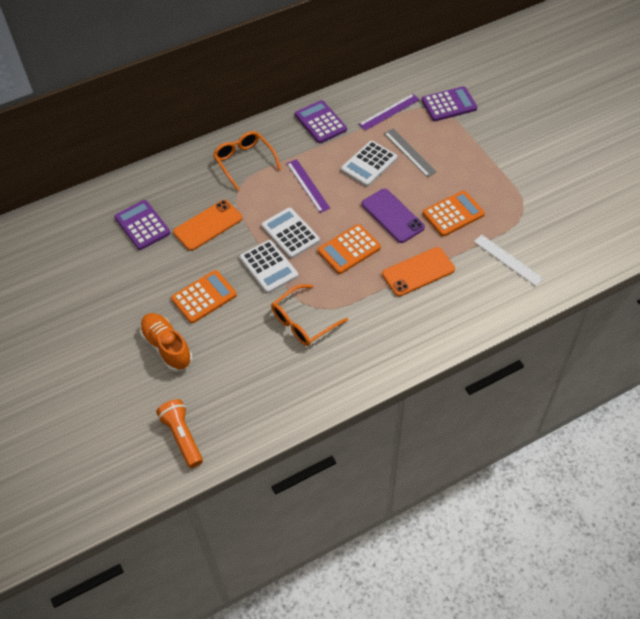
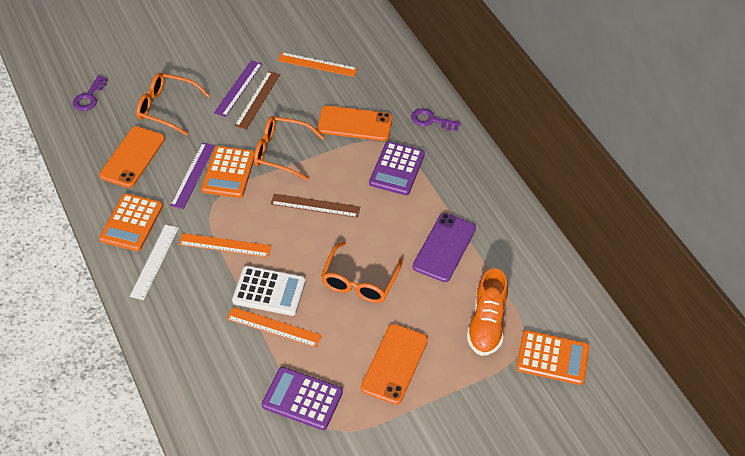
brown ruler: none = 0 -> [235,71,280,130] [271,194,360,218] = 2
grey ruler: [384,129,436,177] = 1 -> none = 0
orange flashlight: [156,399,203,468] = 1 -> none = 0
orange glasses: [213,131,281,191] [271,284,348,346] = 2 -> [136,73,210,136] [254,116,324,181] [321,241,403,303] = 3
orange phone: [173,200,242,251] [382,247,455,297] = 2 -> [99,126,165,188] [317,106,392,141] [361,324,428,405] = 3
orange ruler: none = 0 -> [179,233,271,257] [227,307,322,348] [278,52,358,77] = 3
purple calculator: [114,200,170,250] [295,100,347,143] [421,86,477,121] = 3 -> [262,367,343,430] [369,141,425,195] = 2
purple key: none = 0 -> [73,75,108,111] [411,108,461,131] = 2
white calculator: [240,240,298,293] [261,208,320,258] [341,141,397,187] = 3 -> [232,266,306,316] = 1

